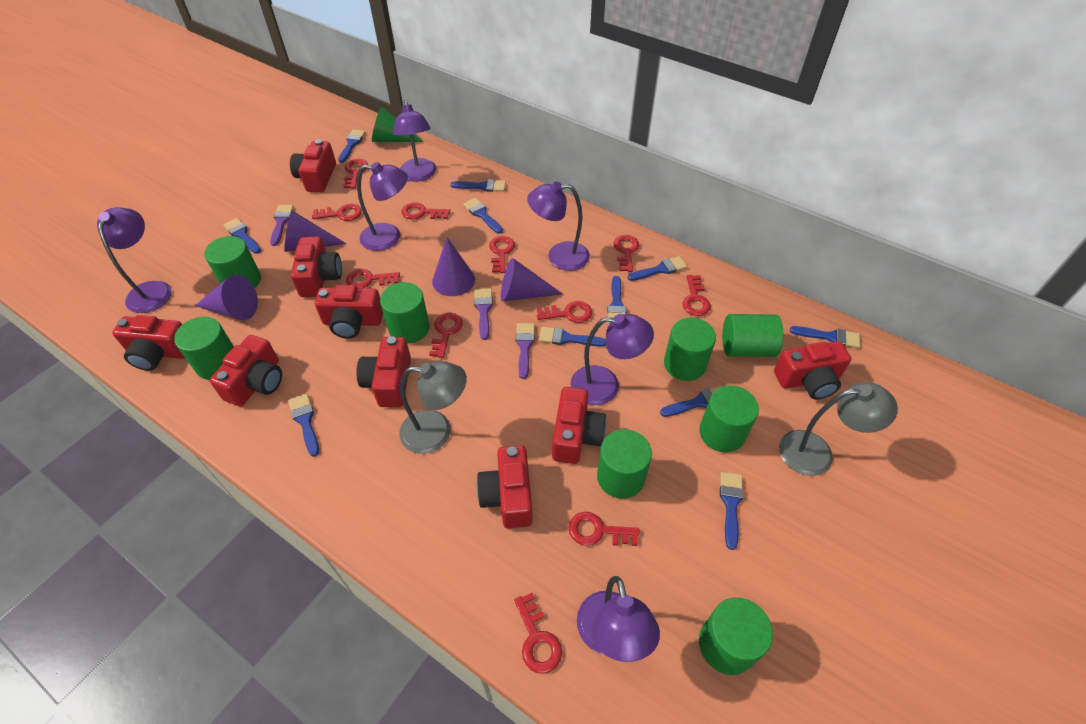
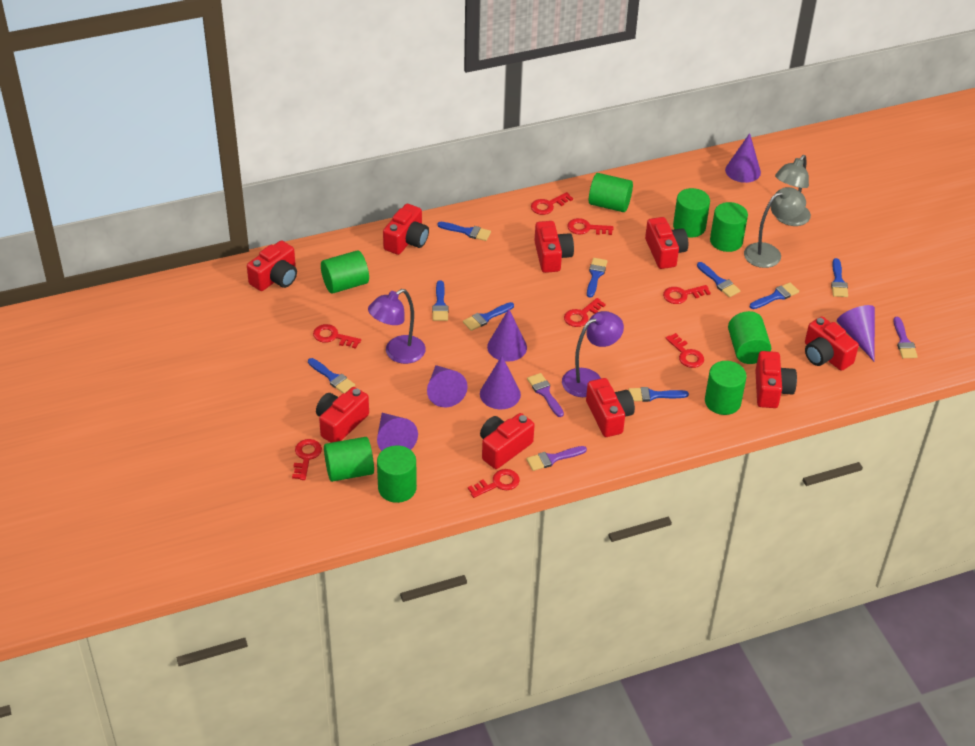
blue brush: [223,218,261,254] [288,394,319,457] [338,129,366,163] [450,179,506,192] [463,198,503,234] [539,326,606,347] [608,276,626,324] [628,256,687,281] [660,385,723,417] [720,472,744,550] [790,326,860,348] = 11 -> [308,358,355,393] [432,281,448,321] [437,222,491,241] [463,302,514,331] [587,258,608,298] [628,387,689,402] [697,262,740,297] [750,283,799,309] [831,258,848,297] = 9
green cone: [372,107,424,142] = 1 -> none = 0
purple cone: [195,275,258,320] [284,211,347,252] [432,237,475,296] [501,258,563,301] = 4 -> [377,413,418,451] [427,365,468,407] [480,356,521,409] [487,309,527,362] [725,133,761,183] [837,305,875,361] = 6
purple lamp: [97,207,172,313] [357,162,408,251] [393,100,436,182] [527,181,590,271] [570,314,654,405] [577,576,660,662] = 6 -> [368,289,426,364] [562,311,624,397] = 2
red key: [312,204,362,221] [343,159,368,189] [346,269,400,288] [401,202,450,219] [429,313,463,358] [489,236,515,273] [514,593,562,674] [537,301,592,323] [568,512,640,546] [614,235,639,272] [683,275,711,316] = 11 -> [292,439,322,480] [313,324,361,349] [468,469,520,498] [531,192,573,215] [564,298,606,327] [567,218,614,235] [663,285,711,304] [666,333,704,368] = 8

